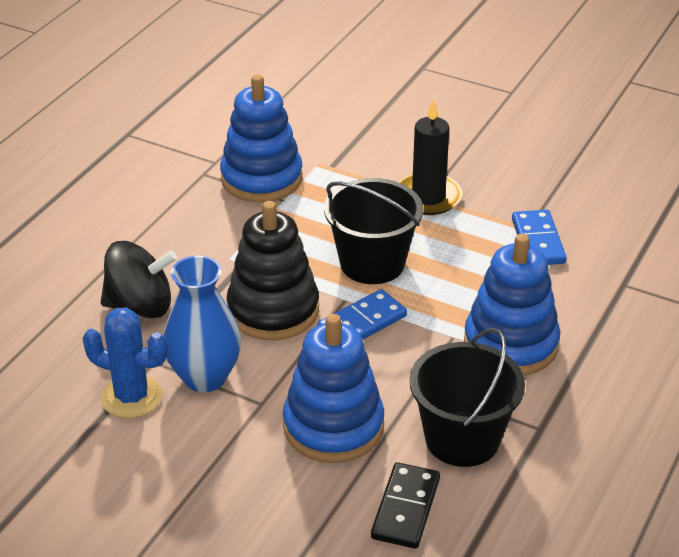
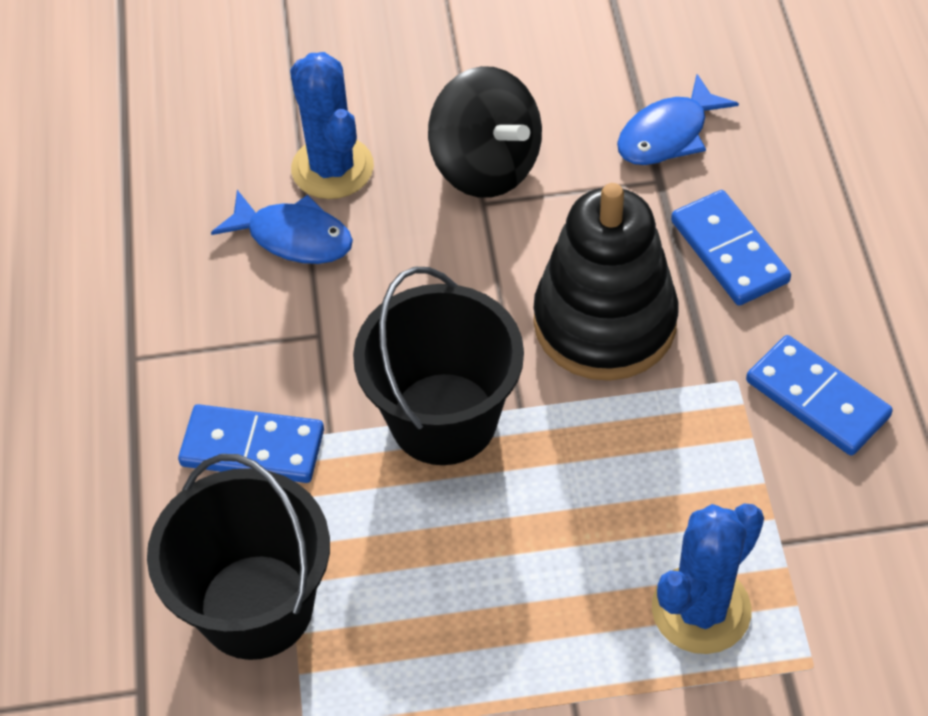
black candle: [399,99,462,215] = 1 -> none = 0
black domino: [371,462,440,549] = 1 -> none = 0
blue cactus: [83,307,167,418] = 1 -> [290,52,374,199] [652,504,764,654] = 2
blue domino: [318,289,407,340] [512,210,567,265] = 2 -> [178,404,324,483] [671,190,791,306] [746,335,893,456] = 3
blue fish: none = 0 -> [211,190,353,264] [617,74,739,165] = 2
blue stacking toy: [220,75,302,202] [283,314,384,463] [464,234,560,376] = 3 -> none = 0
blue vase: [164,256,241,392] = 1 -> none = 0

